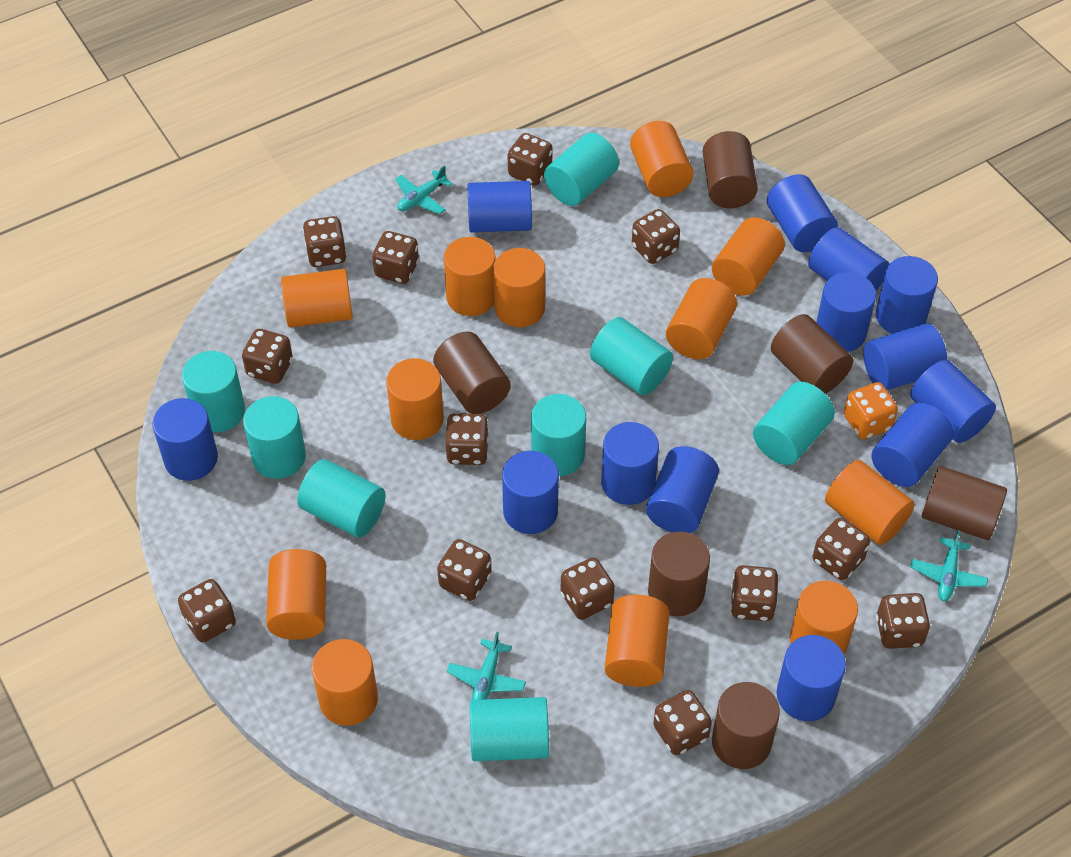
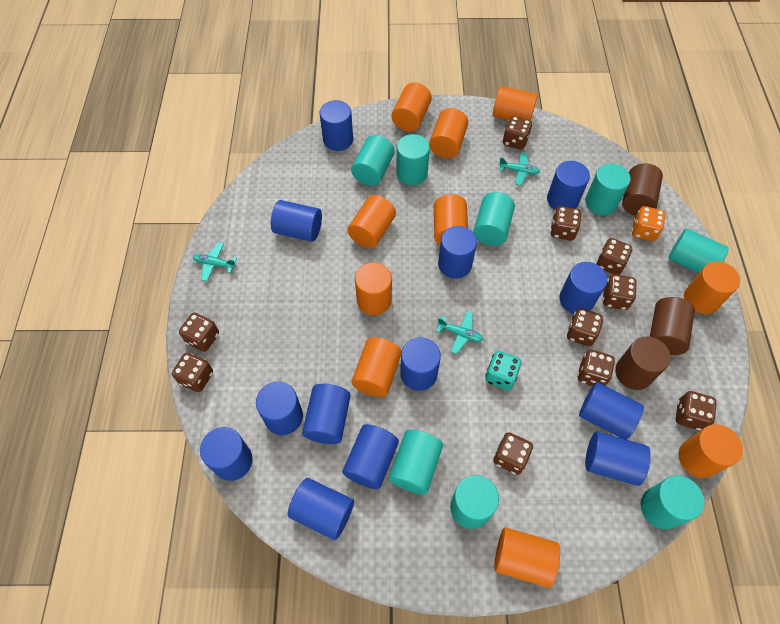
brown cylinder: [433,331,511,414] [648,531,710,616] [703,131,758,208] [712,682,780,769] [771,314,853,394] [921,466,1007,540] = 6 -> [615,336,671,390] [622,163,663,215] [650,297,695,355] = 3
brown dice: [178,579,236,642] [242,329,293,384] [303,216,347,267] [372,231,419,284] [437,539,491,601] [445,413,489,465] [508,133,552,186] [561,557,615,620] [632,209,680,264] [653,690,712,755] [730,565,779,621] [813,518,870,580] [876,593,930,649] = 13 -> [172,353,213,392] [179,313,219,352] [493,432,533,475] [503,116,532,150] [550,206,581,240] [567,308,603,346] [577,350,615,386] [596,238,632,275] [603,274,637,310] [676,391,717,430] = 10
orange cylinder: [266,549,326,640] [281,269,353,327] [312,639,378,726] [386,358,444,440] [444,237,496,316] [493,248,545,327] [605,595,670,687] [630,121,694,197] [666,278,737,359] [712,217,785,296] [790,581,858,654] [825,460,915,545] = 12 -> [347,195,396,248] [351,337,401,397] [355,262,392,315] [392,83,432,132] [429,108,468,158] [434,194,468,245] [493,86,538,121] [494,527,560,588] [679,424,743,478] [684,261,740,314] = 10
turquoise dice: none = 0 -> [485,351,521,390] = 1

